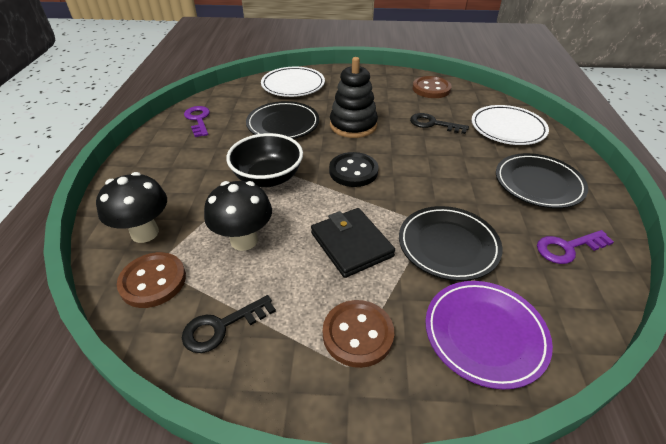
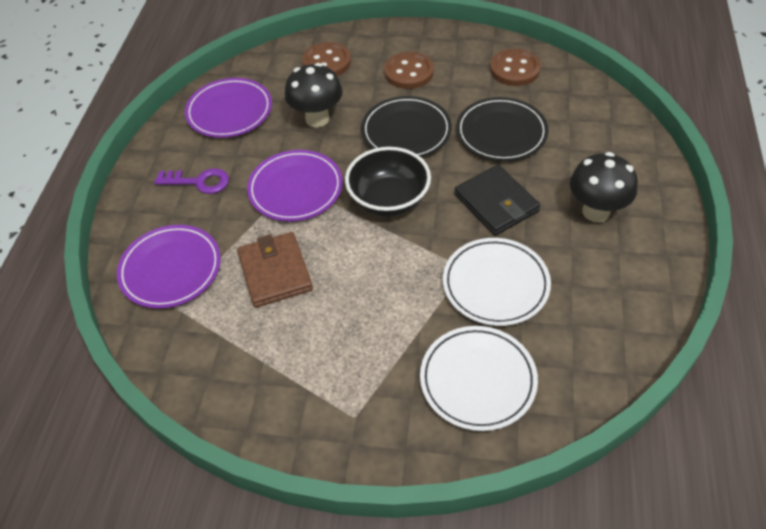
black button: [329,152,379,187] = 1 -> none = 0
black key: [182,295,276,353] [410,113,469,134] = 2 -> none = 0
black plate: [246,101,319,139] [399,206,503,281] [496,153,588,208] = 3 -> [361,96,452,158] [456,97,548,162] = 2
black stacking toy: [330,57,378,138] = 1 -> none = 0
brown wallet: none = 0 -> [237,232,313,308] = 1
purple key: [184,106,210,137] [537,230,614,264] = 2 -> [154,168,229,194] = 1
purple plate: [425,281,553,389] = 1 -> [117,225,221,309] [185,78,272,138] [247,150,343,221] = 3

